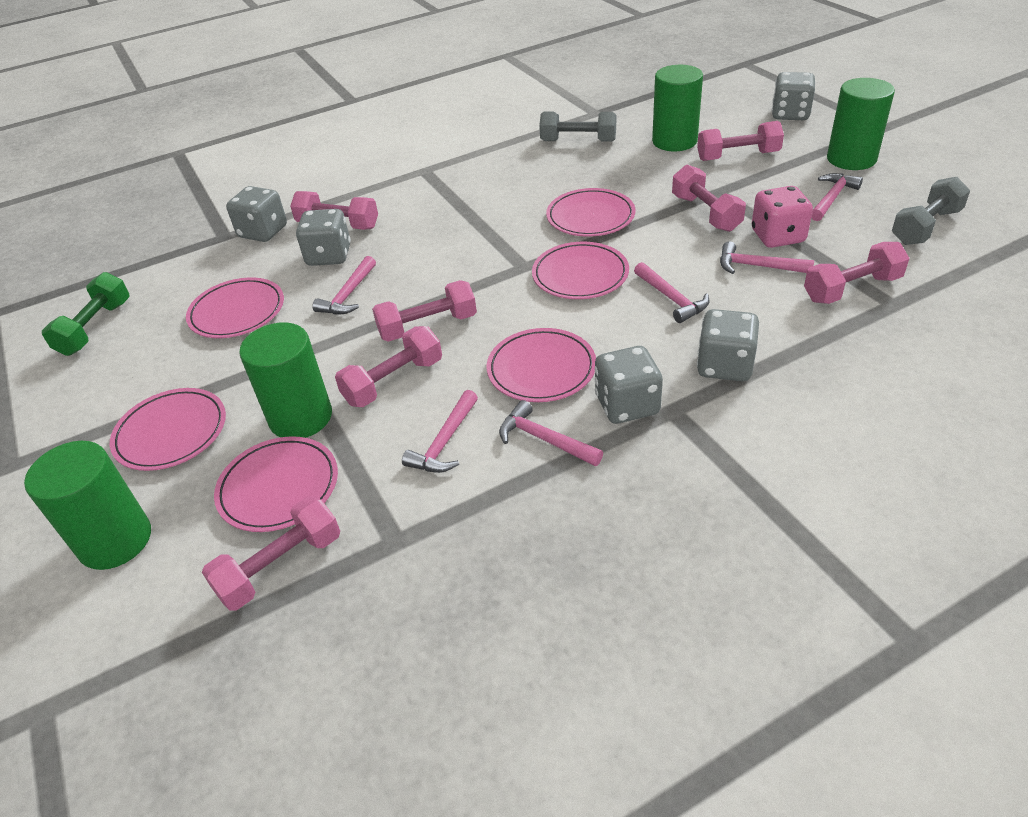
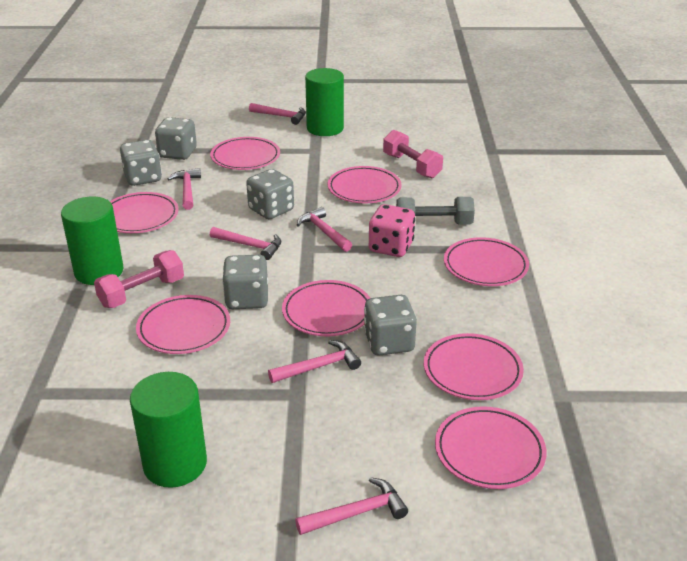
green cylinder: [24,441,151,570] [239,322,332,438] [652,65,703,151] [827,78,895,170] = 4 -> [61,197,124,285] [130,372,207,488] [305,68,344,136] = 3
green dumbbell: [42,272,130,356] = 1 -> none = 0
grey dumbbell: [539,112,616,142] [892,177,970,245] = 2 -> [396,197,475,225] = 1
pink dumbbell: [202,496,340,611] [290,191,378,230] [335,326,442,407] [372,280,477,342] [672,165,746,232] [697,121,784,161] [804,242,909,304] = 7 -> [94,250,184,308] [383,130,443,178] = 2
pink plate: [110,388,226,471] [186,277,284,338] [214,436,338,532] [487,328,596,402] [532,242,629,299] [546,188,635,237] = 6 -> [110,192,179,233] [136,295,230,354] [210,137,280,170] [282,280,370,337] [328,166,402,203] [424,333,524,400] [435,406,547,489] [444,237,529,286] = 8

